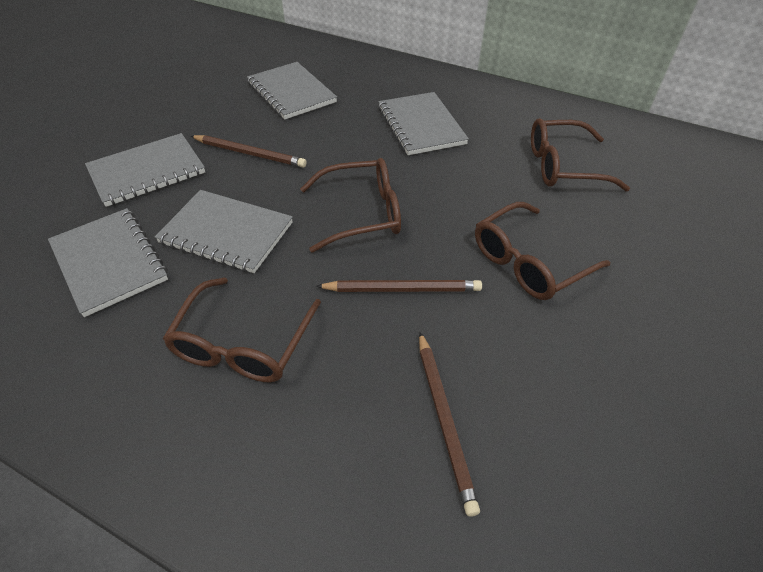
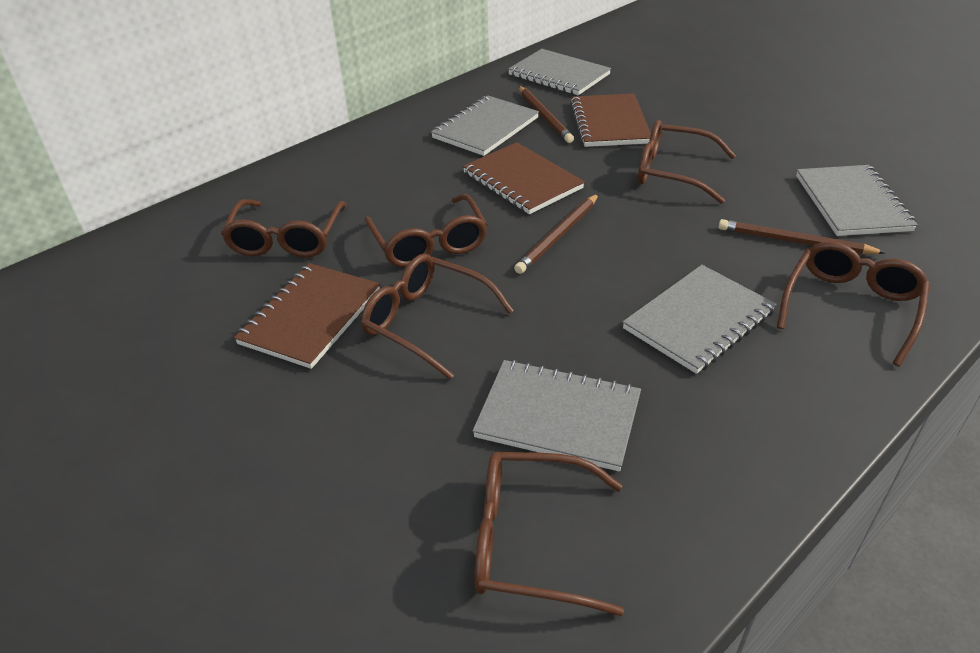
brown glasses: [163,277,321,382] [300,158,401,253] [475,202,610,300] [531,118,630,191] = 4 -> [221,199,347,258] [361,254,514,380] [365,194,487,267] [474,452,624,616] [638,120,736,204] [777,241,930,367] = 6
brown notebook: none = 0 -> [234,263,380,369] [463,142,585,214] [570,93,651,147] = 3

